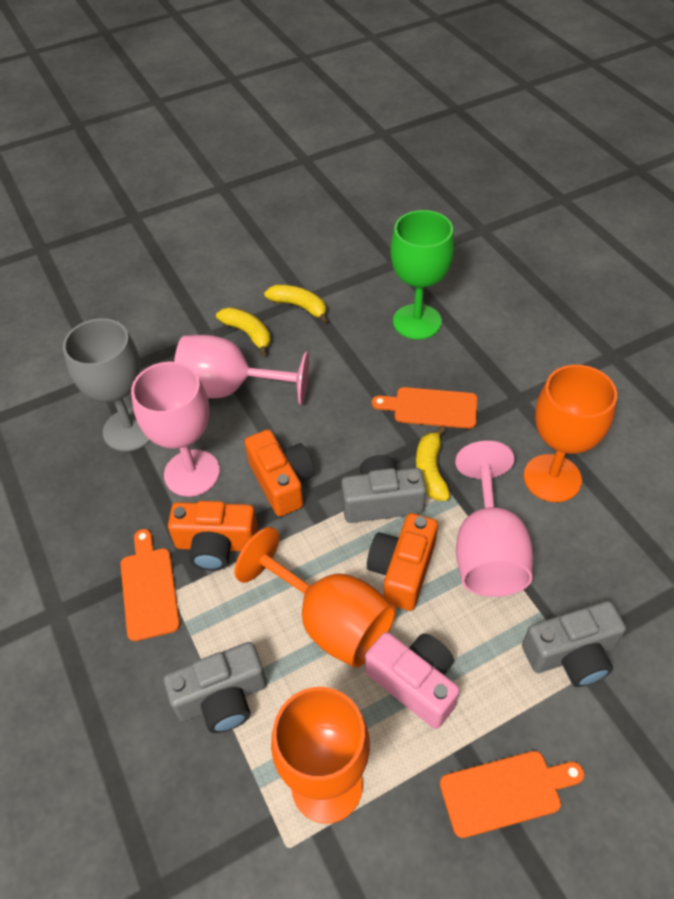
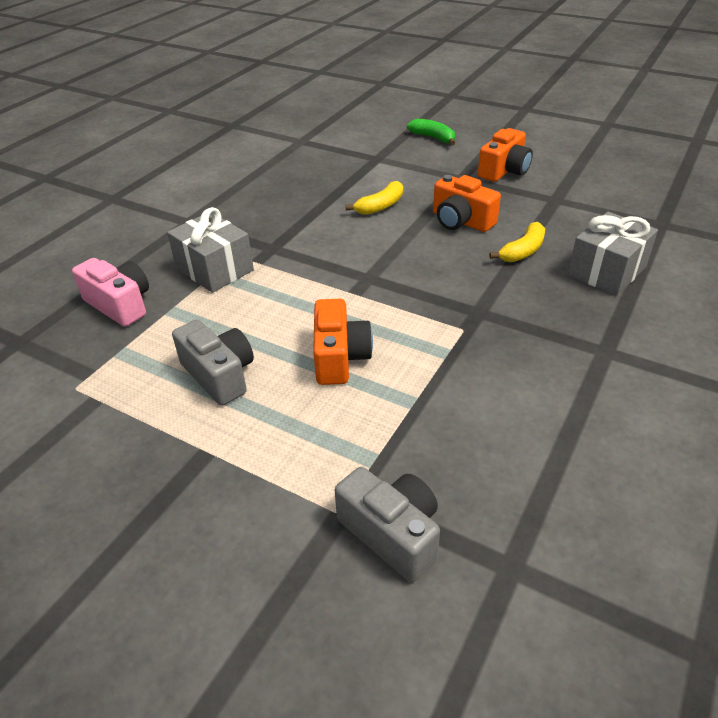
green banana: none = 0 -> [407,118,455,145] = 1
green goblet: [391,210,454,340] = 1 -> none = 0
grey camera: [164,642,267,733] [341,455,426,523] [522,601,626,687] = 3 -> [172,320,254,406] [335,467,440,582] = 2
grey gift: none = 0 -> [167,207,254,293] [568,212,658,296] = 2
grey goblet: [63,318,151,451] = 1 -> none = 0
orange cutting board: [120,529,180,641] [372,387,477,429] [440,751,584,838] = 3 -> none = 0
orange goblet: [235,527,396,668] [271,687,370,824] [524,365,617,502] = 3 -> none = 0
pink goblet: [131,362,220,497] [174,335,309,405] [455,441,533,597] = 3 -> none = 0
yellow banana: [216,307,271,356] [264,285,328,323] [416,426,450,501] = 3 -> [346,181,403,215] [489,222,545,262] = 2

